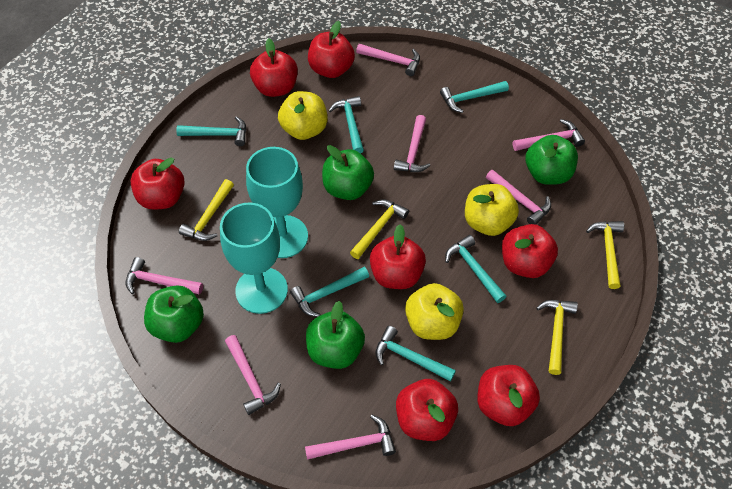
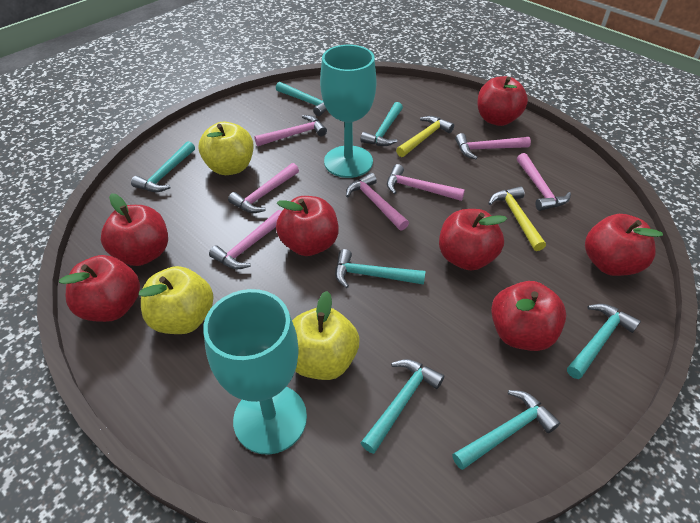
green apple: [144,285,204,343] [306,301,365,369] [322,145,374,200] [526,135,578,185] = 4 -> none = 0
turquoise hammer: [176,116,246,146] [290,267,369,317] [329,96,364,154] [375,326,456,382] [440,81,509,113] [445,235,506,303] = 6 -> [131,141,195,192] [276,82,327,116] [335,249,425,288] [360,102,403,146] [361,359,444,454] [452,390,560,470] [567,304,641,379] = 7
yellow hammer: [179,179,234,241] [350,199,409,259] [536,300,578,375] [586,221,624,289] = 4 -> [396,116,454,157] [488,186,546,251] = 2

